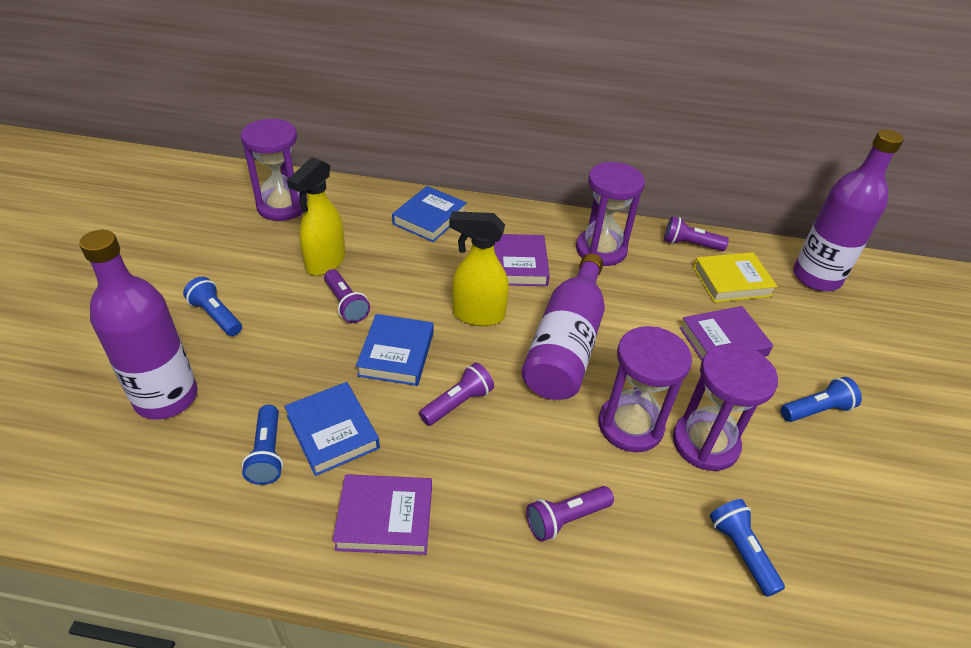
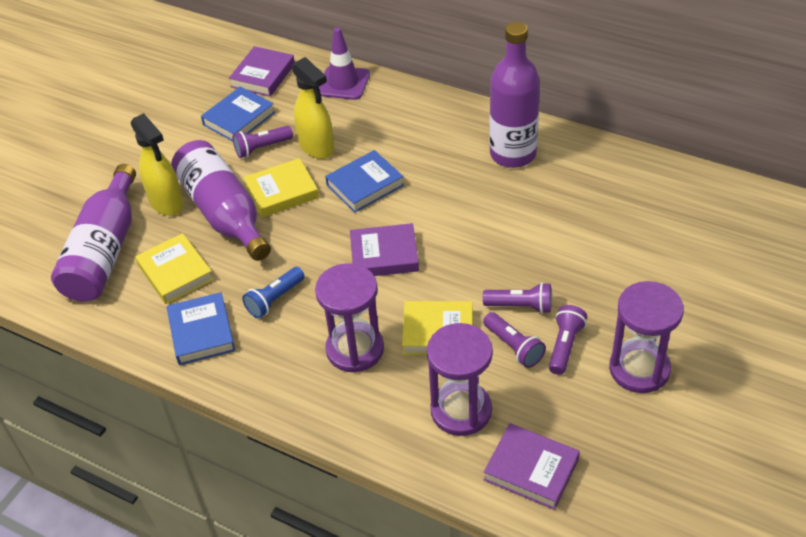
blue flashlight: [183,277,242,336] [242,405,283,485] [709,499,785,597] [781,377,862,422] = 4 -> [242,267,305,318] = 1
purple hourglass: [240,118,307,221] [576,162,645,266] [599,326,692,452] [673,344,778,471] = 4 -> [315,263,384,373] [427,323,493,436] [609,281,684,393] = 3
purple traffic cone: none = 0 -> [319,28,370,100] = 1
yellow book: [693,252,778,302] = 1 -> [135,233,214,304] [244,158,319,218] [402,301,473,355] = 3

